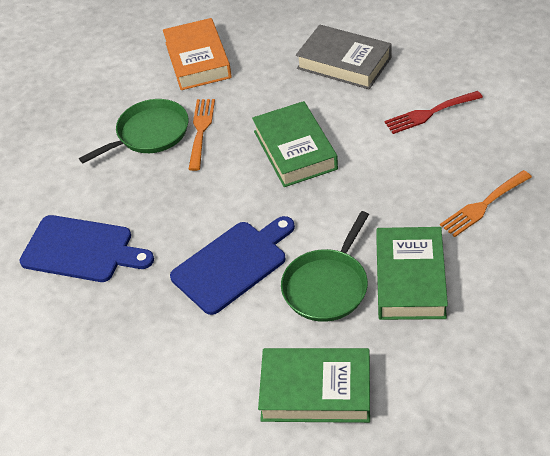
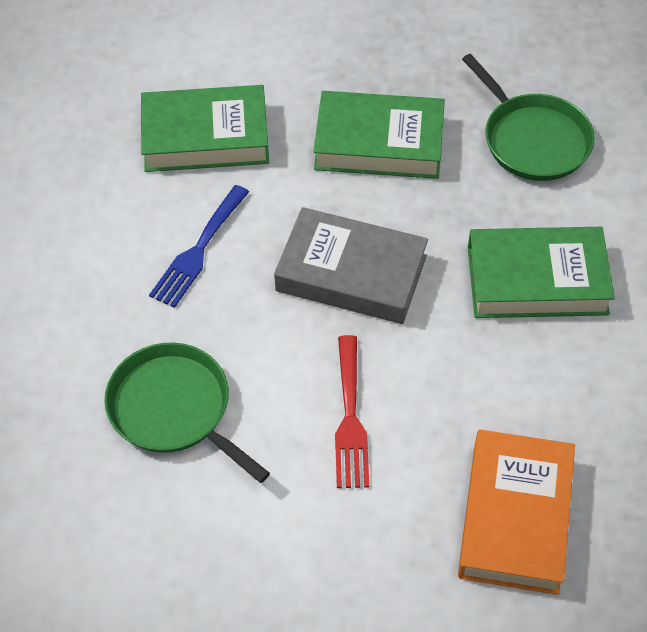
blue cutting board: [19,215,154,282] [170,216,295,315] = 2 -> none = 0
blue fork: none = 0 -> [149,185,249,308] = 1
orange fork: [188,99,215,171] [440,170,532,237] = 2 -> none = 0

